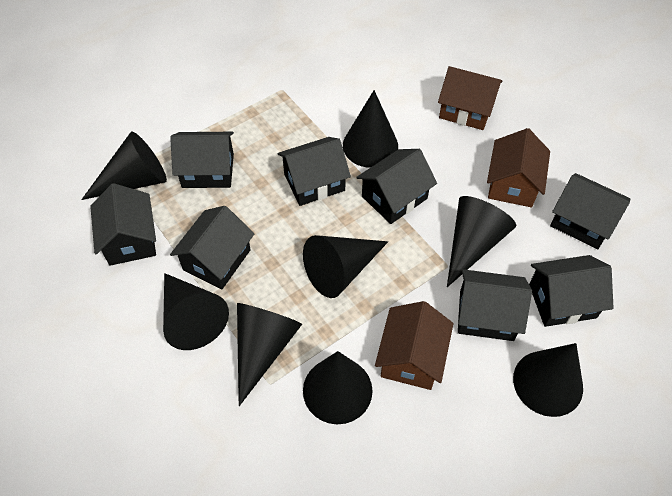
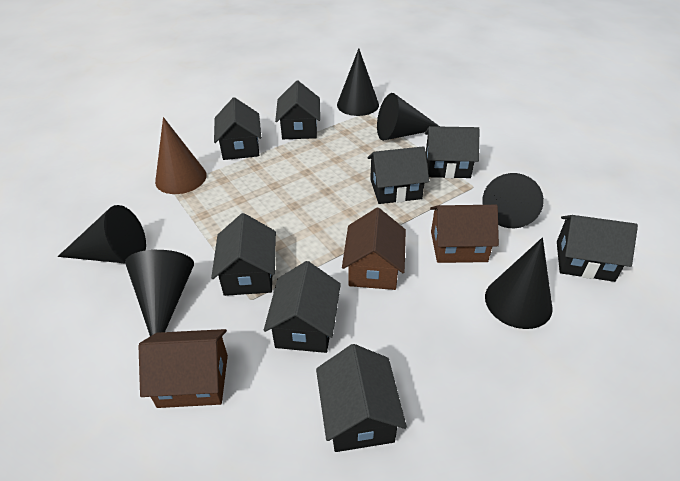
black cone: [81,132,167,200] [163,273,229,350] [237,303,302,406] [303,235,388,298] [303,351,373,424] [343,90,398,168] [447,196,516,287] [513,343,583,417] = 8 -> [58,205,146,263] [125,250,194,336] [337,48,379,116] [377,93,440,141] [482,173,544,228] [485,238,553,329] = 6
brown cone: none = 0 -> [155,117,207,194] = 1

